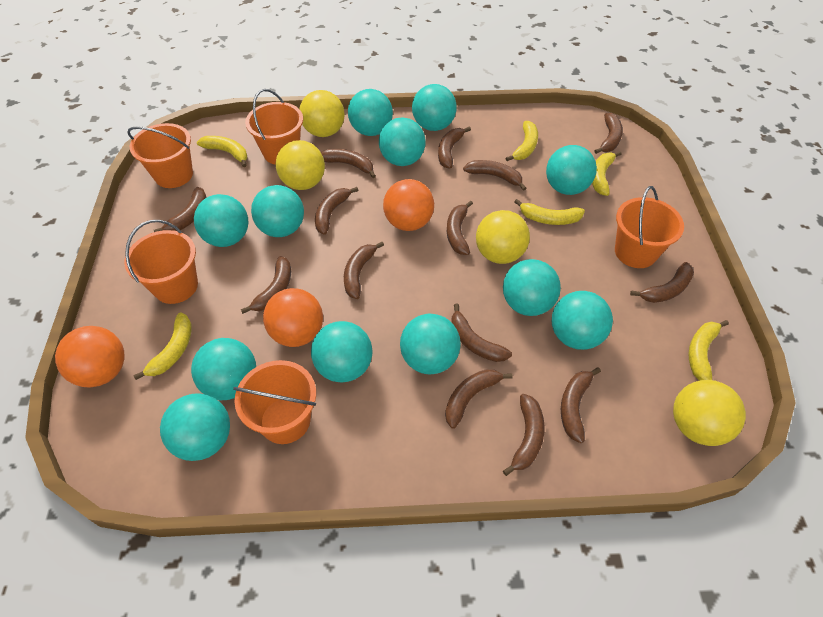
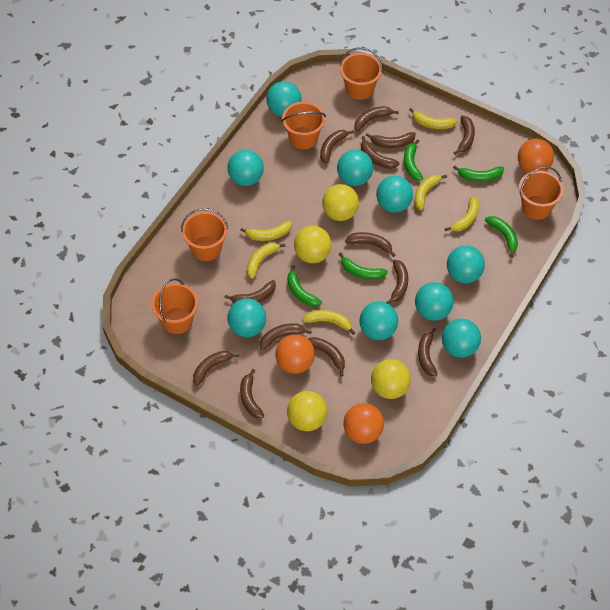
brown banana: [154,187,207,232] [241,256,291,314] [315,187,358,235] [321,149,376,178] [344,242,384,299] [438,126,471,169] [445,369,513,429] [447,201,473,255] [452,304,512,362] [463,160,527,191] [503,394,545,476] [561,367,601,443] [595,113,623,154] [630,262,694,303] = 14 -> [193,351,239,386] [224,280,276,303] [240,369,264,419] [260,323,312,350] [308,337,345,377] [320,130,354,164] [345,232,395,257] [354,106,399,132] [361,136,400,169] [366,132,416,148] [386,260,408,304] [418,328,438,376] [453,116,475,155] = 13
green banana: none = 0 -> [287,265,322,307] [339,252,388,280] [404,139,423,180] [453,165,504,182] [485,216,518,257] = 5
turquoise ball: [160,393,230,461] [191,338,256,400] [194,194,248,247] [251,185,304,237] [311,321,373,383] [348,89,393,136] [379,117,426,166] [400,314,461,374] [412,84,457,131] [503,259,561,316] [546,145,597,195] [552,291,613,350] = 12 -> [227,150,264,186] [228,298,266,337] [266,81,302,117] [337,150,373,186] [359,301,398,340] [376,176,413,213] [415,282,454,321] [442,319,481,358] [447,245,485,283] = 9

